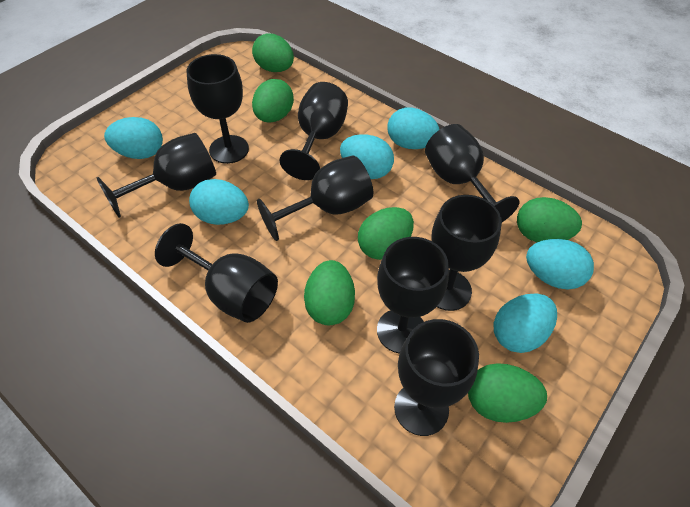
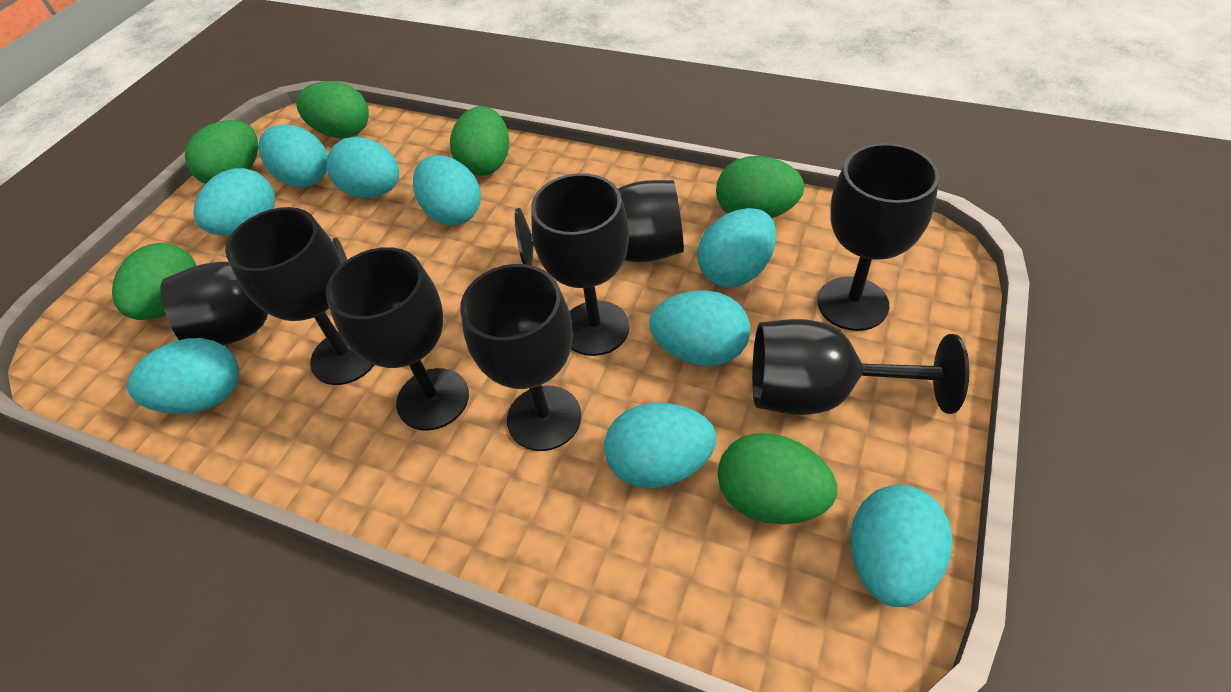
black goblet: [97,133,216,218] [155,223,278,323] [187,54,249,164] [257,155,373,241] [279,82,348,180] [377,237,449,354] [394,319,479,436] [425,124,520,222] [432,195,502,311] = 9 -> [160,237,347,346] [225,207,374,385] [326,247,469,430] [460,264,582,451] [515,180,684,266] [531,173,630,356] [752,319,969,415] [817,143,939,331] = 8
turquoise egg: [104,117,163,159] [189,179,249,225] [340,134,394,179] [387,107,440,149] [493,293,557,353] [526,239,594,289] = 6 -> [127,338,239,414] [194,168,275,236] [258,124,328,187] [326,137,399,198] [413,155,481,226] [604,403,716,488] [649,290,750,366] [697,208,776,287] [851,485,952,607] = 9

